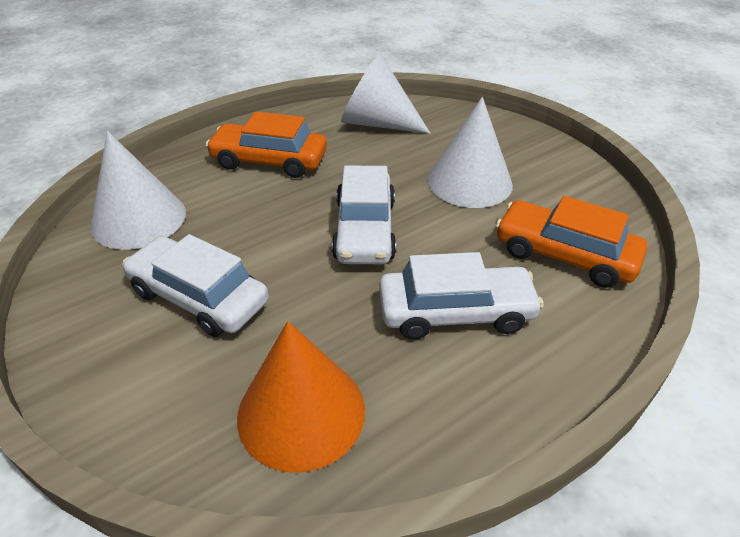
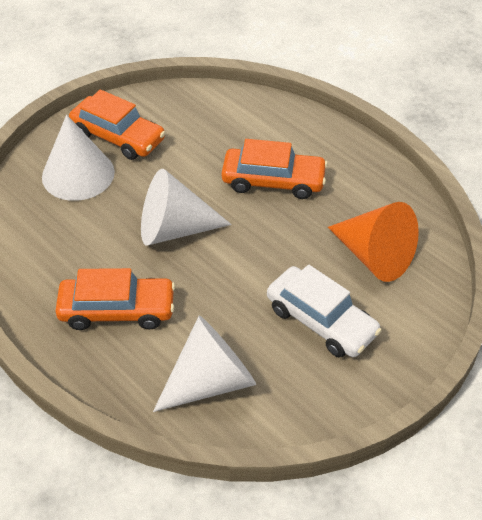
orange car: [206,112,327,178] [496,196,647,288] = 2 -> [55,268,175,330] [69,89,166,160] [222,139,328,199] = 3
white car: [123,234,269,337] [332,166,396,264] [379,252,544,339] = 3 -> [267,265,382,357] = 1

